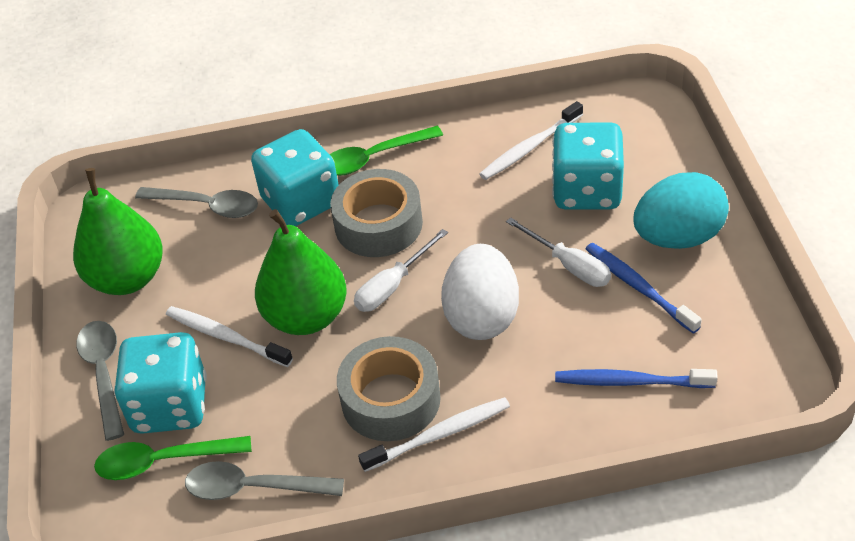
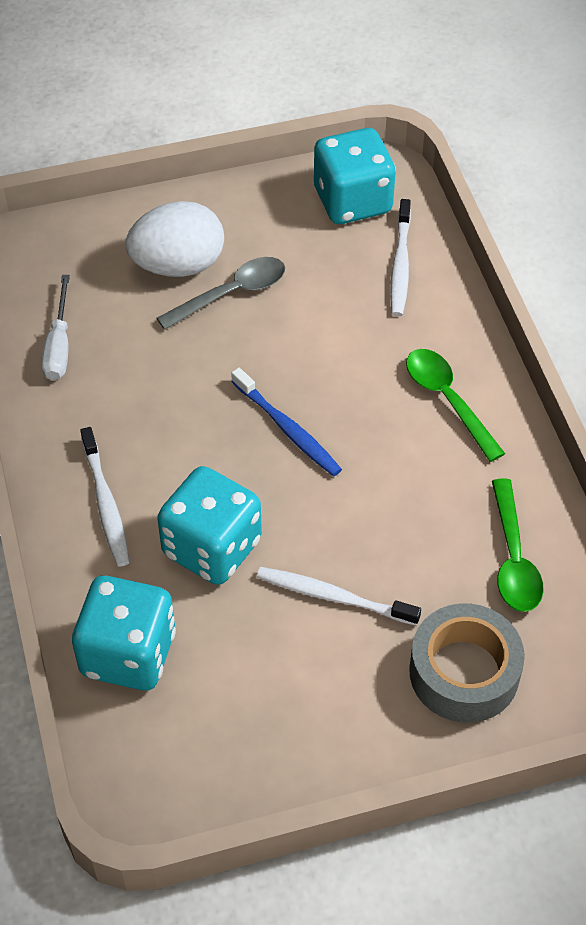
blue toothbrush: [555,369,718,388] [586,243,702,334] = 2 -> [231,368,342,477] = 1
green pear: [73,168,163,295] [255,209,347,335] = 2 -> none = 0
grey spoon: [76,321,124,441] [135,187,258,218] [185,461,344,500] = 3 -> [157,257,285,330] = 1
grey tape: [330,169,423,257] [337,336,441,441] = 2 -> [409,603,525,723] = 1
turquoise egg: [634,172,729,249] = 1 -> none = 0
white screwdriver: [354,229,448,312] [506,217,611,287] = 2 -> [41,275,70,381] = 1

